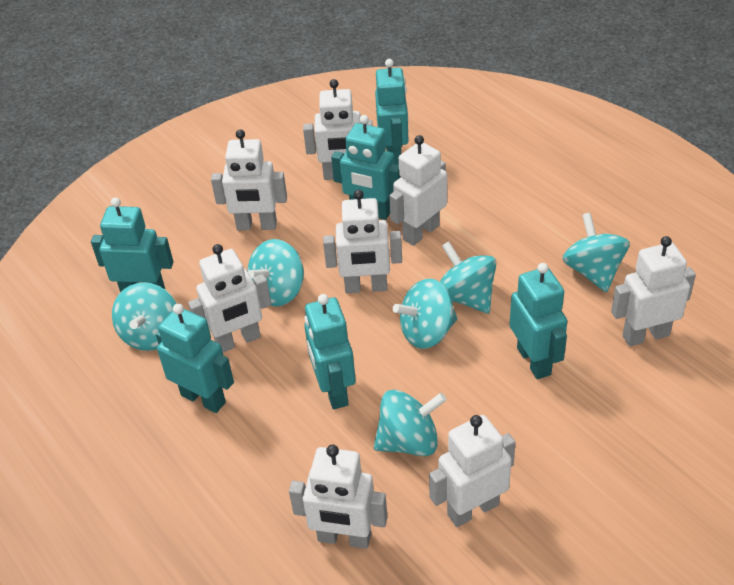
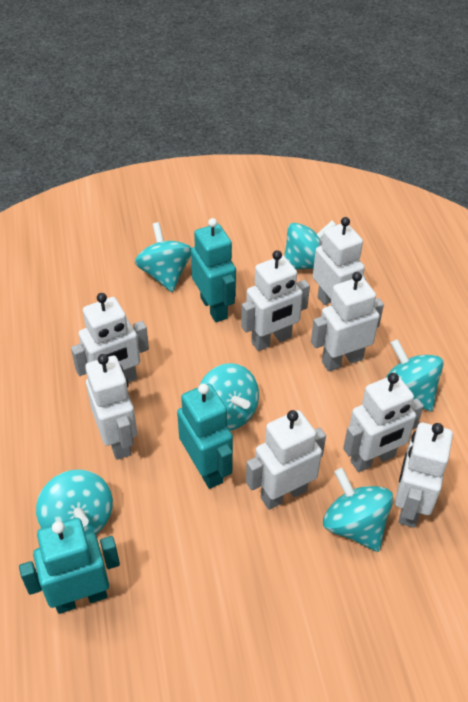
turquoise robot: [91,197,173,293] [156,304,234,413] [304,294,356,409] [331,115,401,220] [375,59,409,165] [509,263,567,379] = 6 -> [19,518,120,614] [177,383,233,489] [191,218,236,322] = 3

